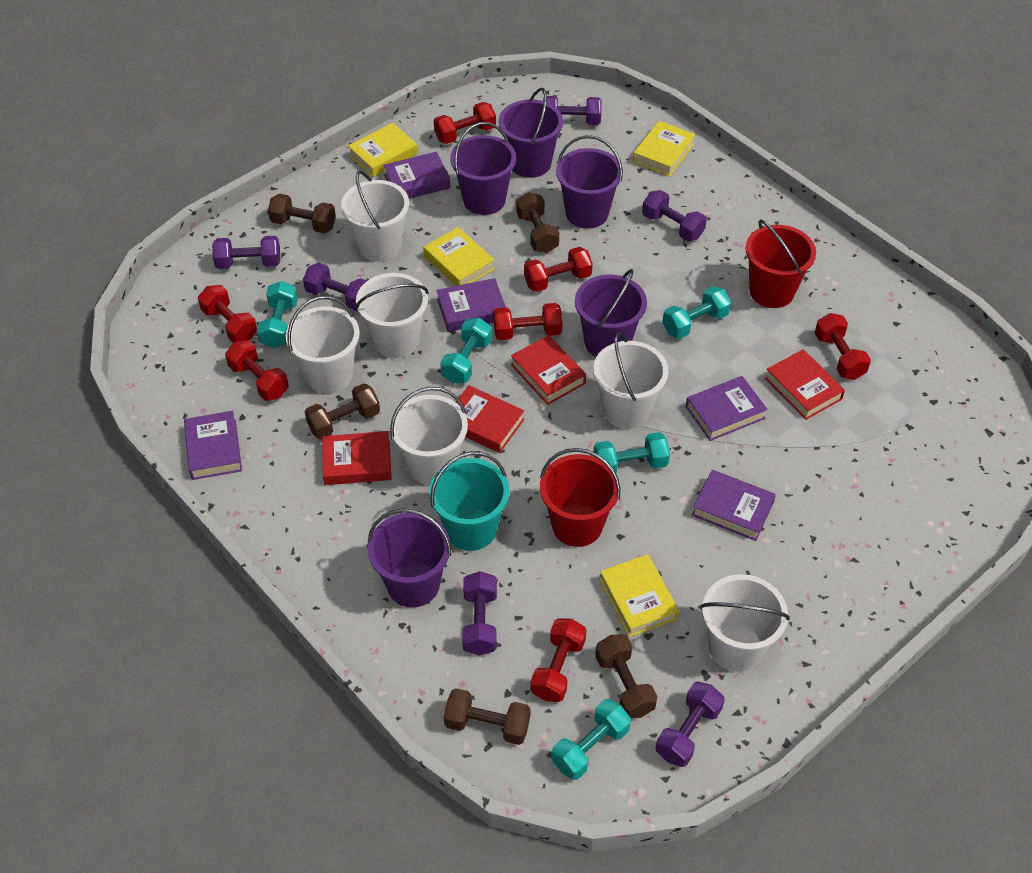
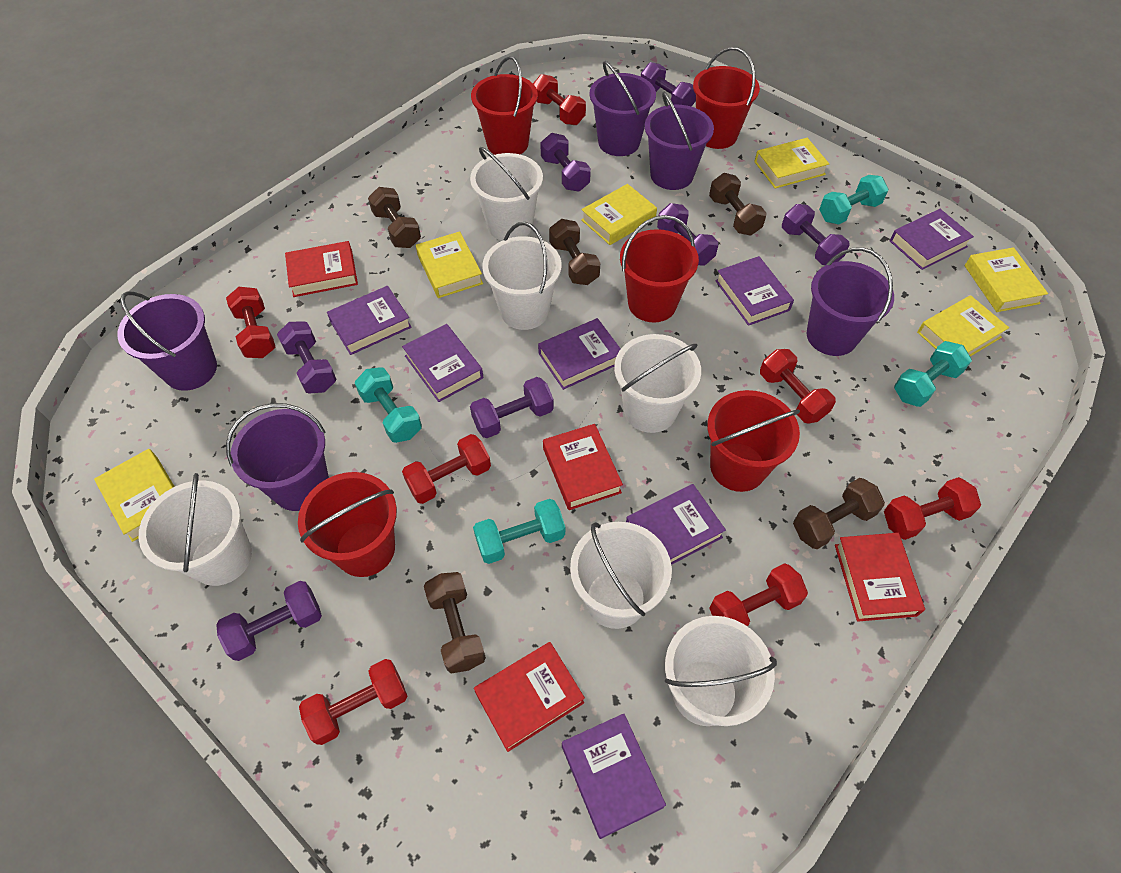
purple book: [184,411,242,480] [383,152,451,199] [437,278,506,332] [686,376,768,441] [692,470,776,541] = 5 -> [327,286,412,355] [402,324,483,402] [538,318,621,390] [562,714,666,839] [626,484,726,565] [715,256,794,326] [890,209,974,270] = 7
purple dumbbell: [212,236,280,269] [303,263,367,311] [462,571,497,656] [543,96,602,125] [642,190,707,241] [656,682,725,767] = 6 -> [216,581,322,661] [277,322,337,394] [470,377,554,438] [540,133,591,192] [641,62,696,107] [657,203,718,266] [782,204,849,265] = 7
red bucket: [540,448,621,547] [746,220,816,308] = 2 -> [298,472,397,577] [471,56,538,155] [620,215,699,323] [693,47,760,149] [707,390,800,492] = 5
turquoise bucket: [429,452,509,551] = 1 -> none = 0
turquoise dumbbell: [257,281,298,348] [440,318,492,384] [552,699,631,780] [594,432,670,473] [662,286,731,339] = 5 -> [355,367,422,443] [473,499,565,564] [819,175,888,225] [894,341,972,407] = 4
yellow book: [348,123,418,177] [423,227,495,286] [599,554,679,637] [633,121,696,177] = 4 -> [94,449,175,542] [416,231,483,298] [581,184,657,245] [754,138,829,189] [917,295,1009,356] [965,247,1048,312] = 6

